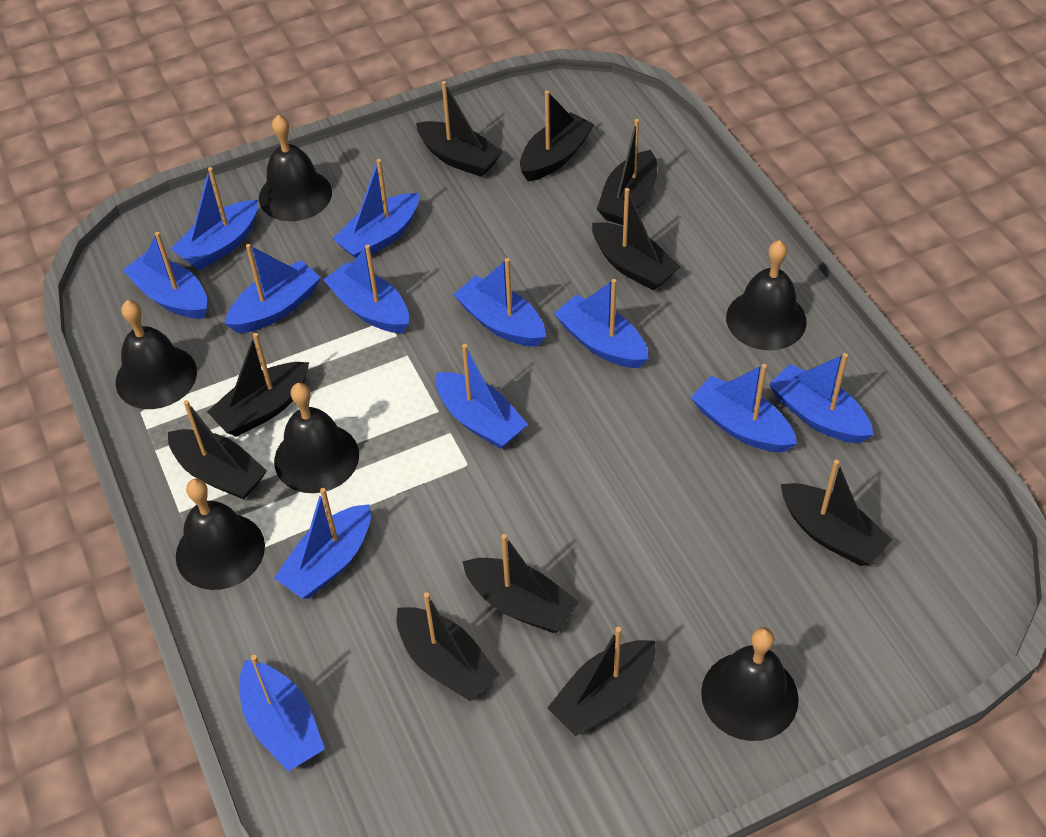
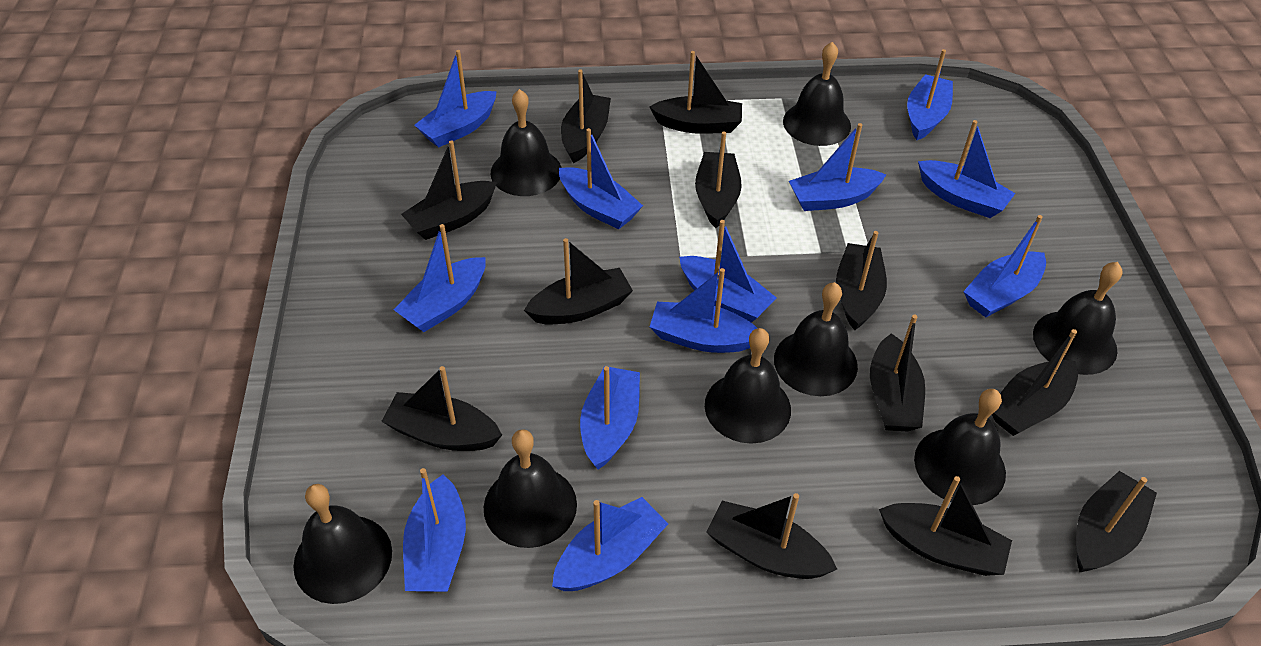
black bell: [116,300,197,409] [176,479,265,590] [259,115,332,221] [274,383,359,493] [701,627,799,741] [726,240,807,350] = 6 -> [293,484,392,604] [484,429,577,548] [491,89,562,196] [705,328,791,444] [774,282,858,396] [783,42,851,146] [914,389,1006,505] [1033,262,1122,375] = 8
black boat: [168,400,267,500] [207,333,309,437] [397,592,500,702] [416,81,503,177] [462,534,579,633] [520,90,594,181] [547,627,656,736] [592,188,680,291] [597,119,657,225] [781,460,892,566] = 10 -> [381,366,502,451] [401,140,497,240] [524,238,633,324] [561,69,611,163] [650,51,742,134] [695,132,742,228] [706,493,837,579] [836,231,887,330] [870,314,925,431] [879,476,1012,576] [992,329,1078,436] [1076,471,1157,572] = 12

